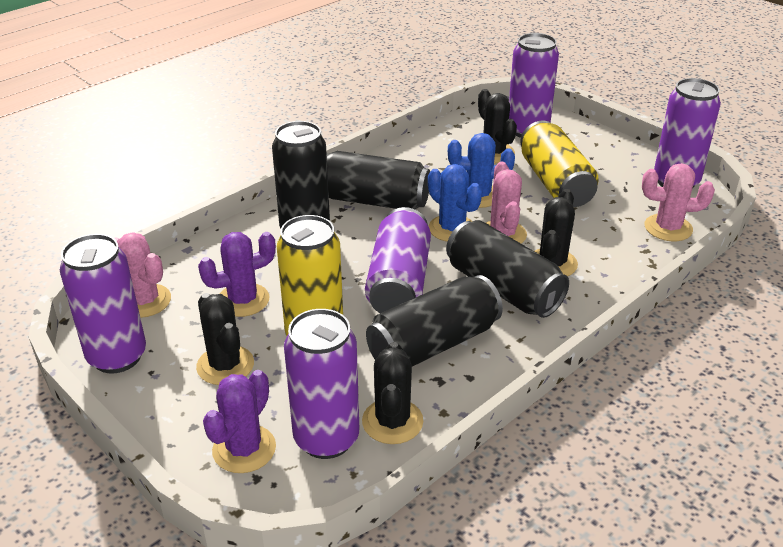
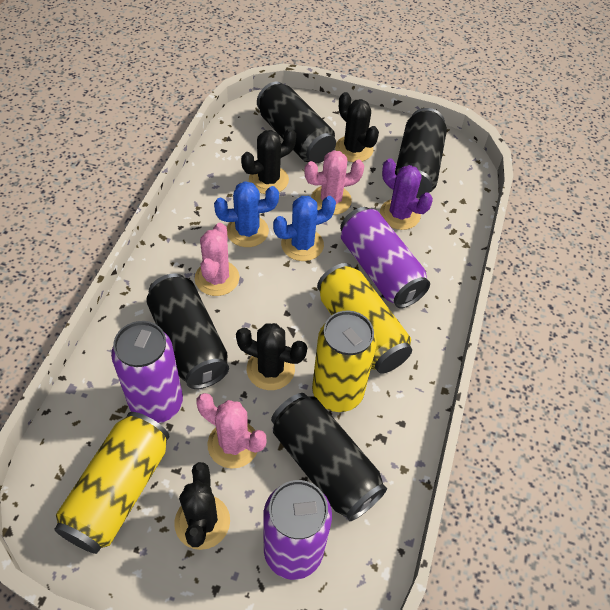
purple cactus: [198,232,276,317] [203,370,276,473] = 2 -> [380,158,433,230] = 1
purple can: [60,234,146,374] [284,309,359,459] [365,207,431,313] [509,33,559,138] [654,78,721,189] = 5 -> [111,321,183,423] [263,480,332,580] [340,207,430,308] = 3
yellow can: [277,215,343,336] [520,120,599,207] = 2 -> [54,412,169,554] [312,310,377,412] [317,263,412,374] = 3

